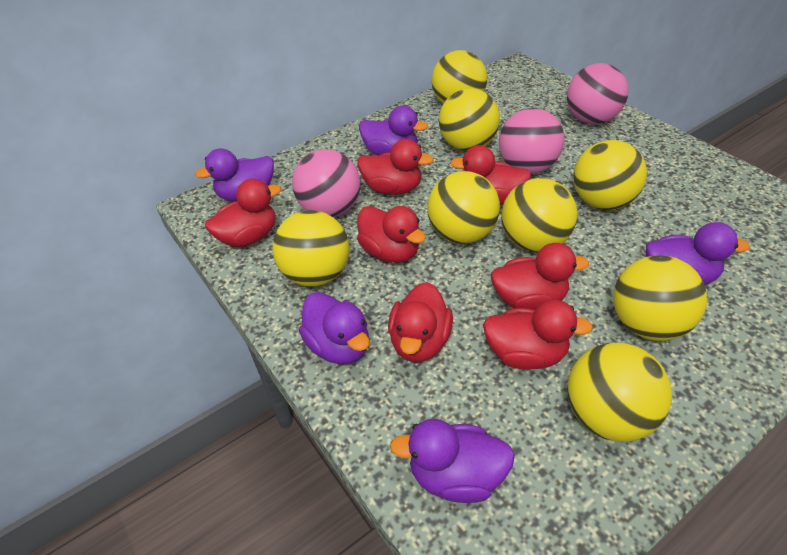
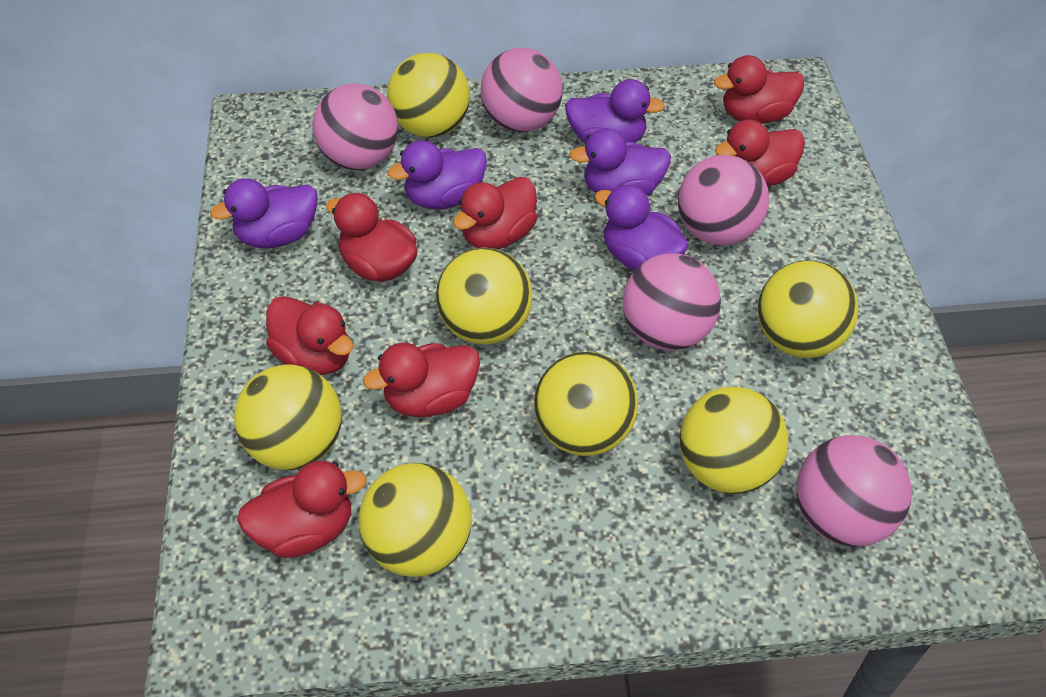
pink ball: [292,149,360,217] [499,108,564,174] [567,63,629,124] = 3 -> [313,84,398,170] [480,48,563,132] [623,253,721,351] [678,155,769,246] [796,435,912,547] = 5
yellow ball: [272,210,349,286] [427,171,500,244] [432,50,487,104] [439,88,500,151] [501,178,577,252] [567,343,672,442] [573,140,647,210] [613,255,707,341] = 8 -> [234,364,342,470] [359,463,472,577] [387,53,470,138] [436,247,533,345] [534,351,638,456] [680,387,789,494] [758,260,859,358] = 7

